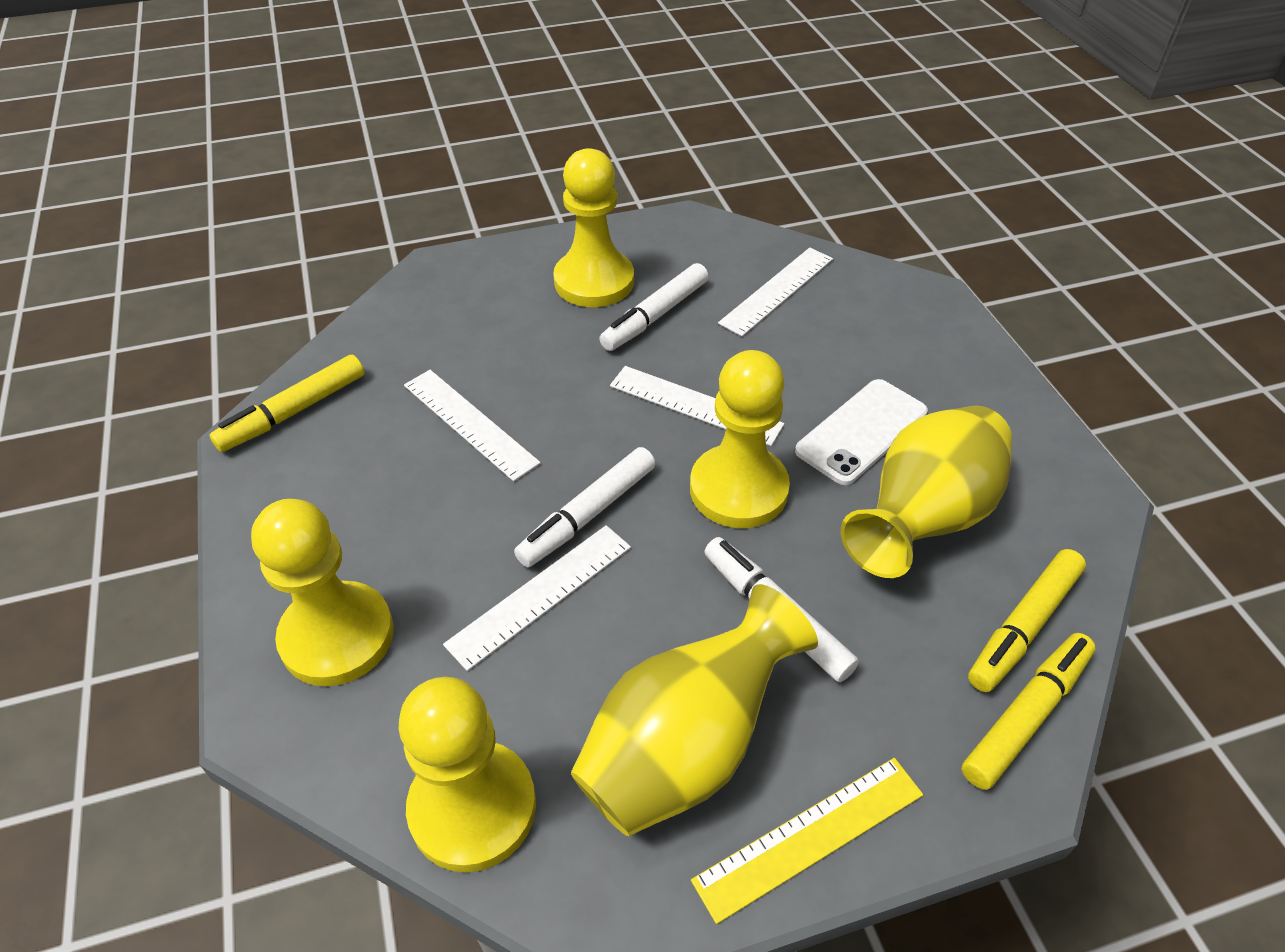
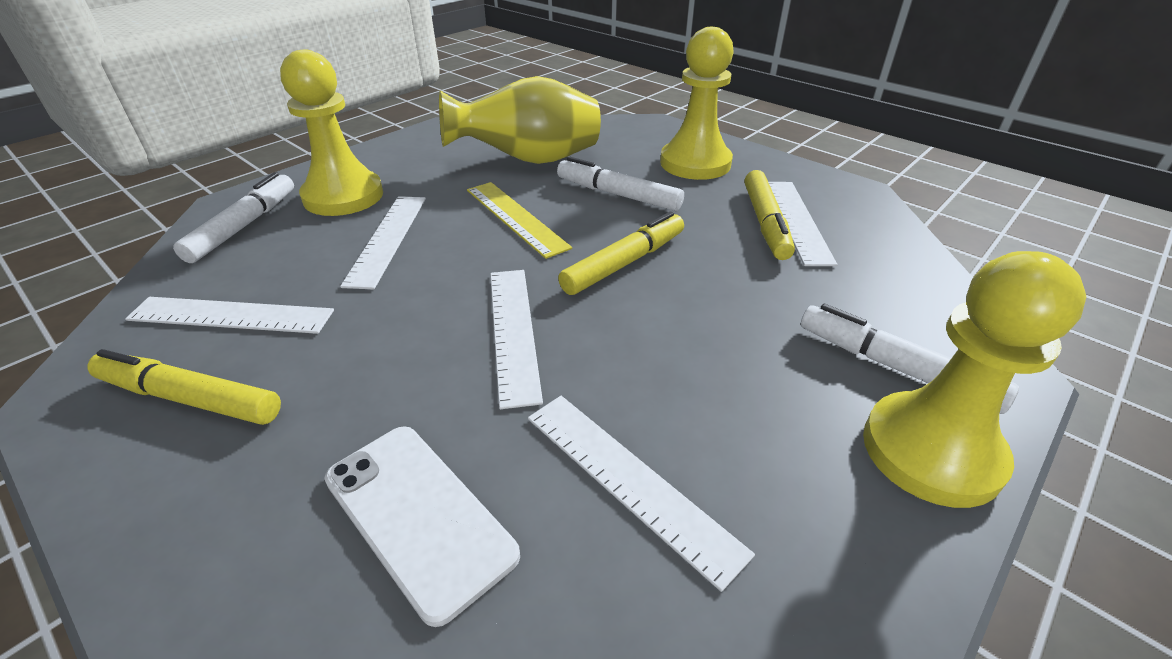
white ruler: [404,370,541,481] [443,525,631,671] [610,366,784,446] [718,248,833,336] = 4 -> [125,297,334,334] [340,196,426,290] [490,270,543,409] [528,396,755,592] [768,182,838,266] = 5
yellow pawn: [251,499,394,686] [399,677,536,872] [553,148,634,307] [690,350,790,528] = 4 -> [280,50,383,216] [660,27,734,180] [863,251,1086,508] = 3
yellow vase: [571,584,818,836] [841,405,1012,578] = 2 -> [439,76,601,164] = 1

